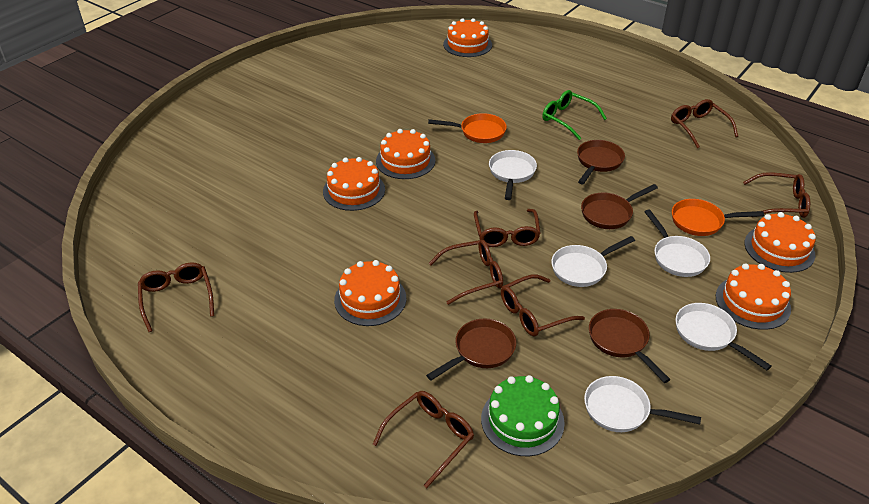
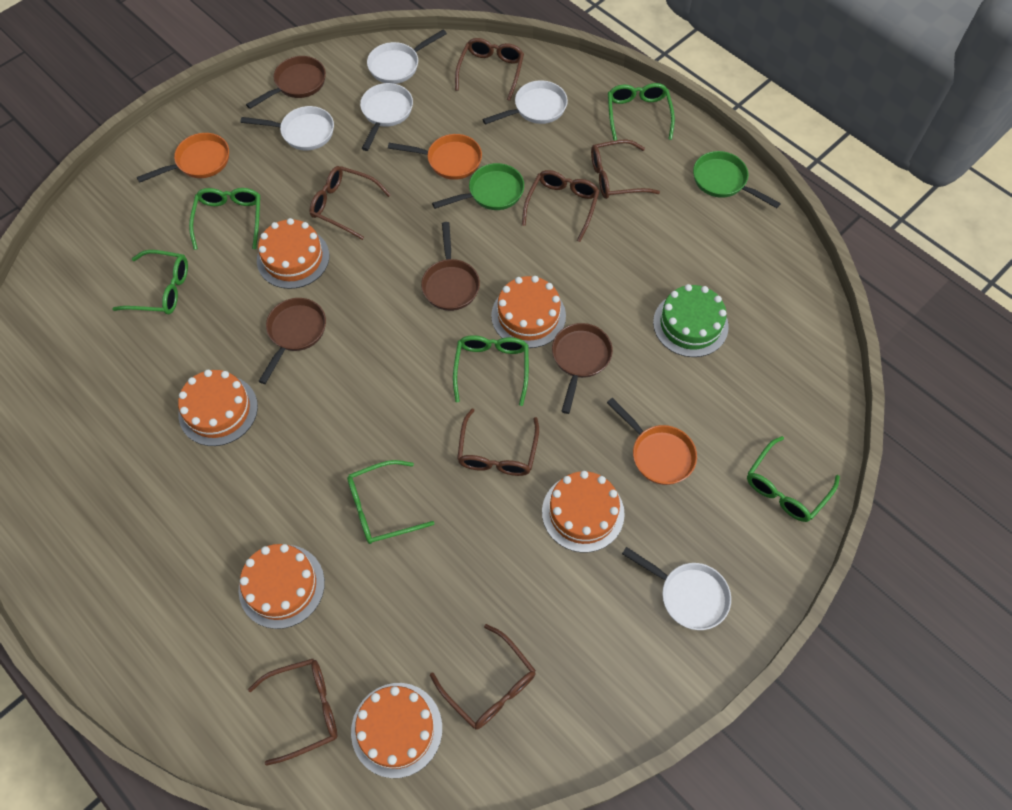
green glasses: [542,90,607,140] = 1 -> [112,250,188,314] [189,188,260,250] [347,460,434,544] [453,335,529,406] [608,83,675,141] [747,436,840,522] = 6
green pan: none = 0 -> [432,163,524,210] [693,151,781,208] = 2
orange pan: [428,113,507,143] [672,199,764,236] = 2 -> [137,133,229,183] [388,134,482,180] [607,398,697,485] = 3

